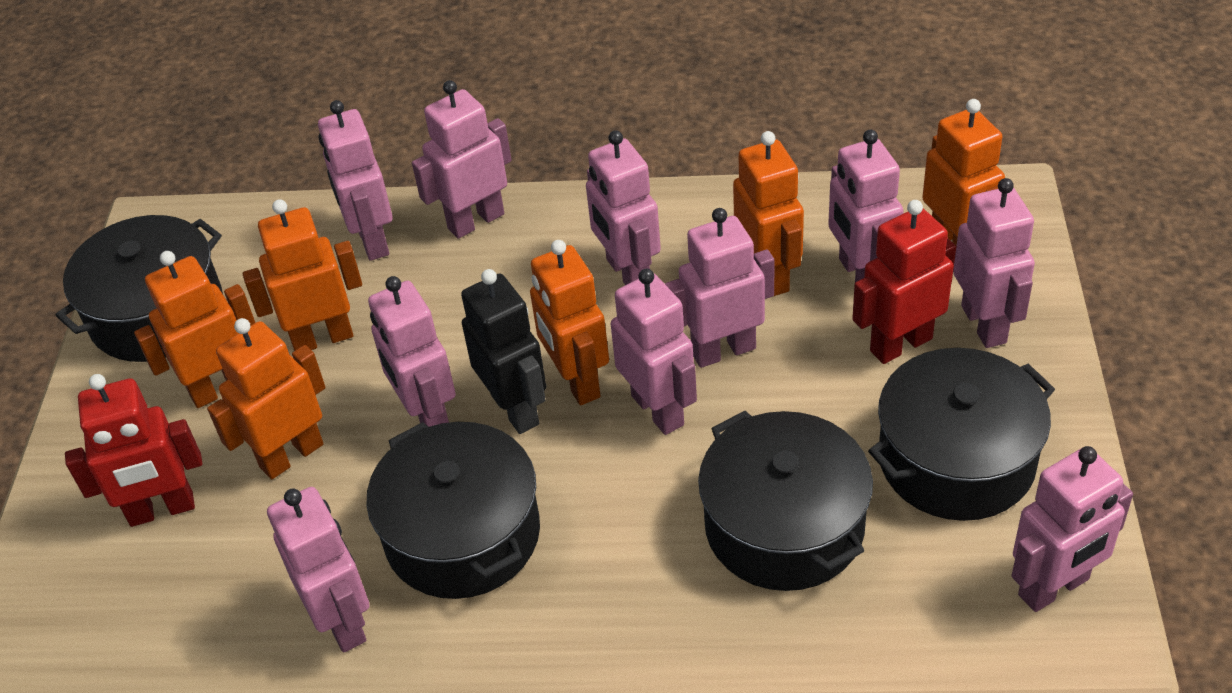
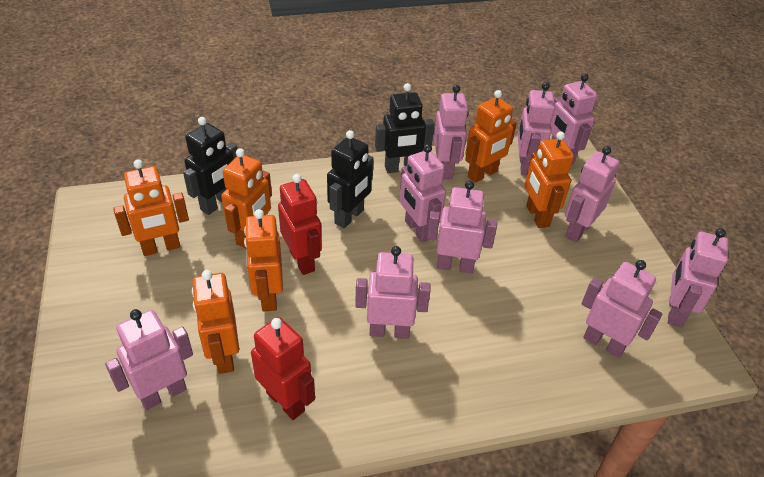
black pot: [55,215,223,362] [366,422,540,599] [698,411,873,591] [868,348,1055,521] = 4 -> none = 0
black robot: [461,269,546,434] = 1 -> [183,117,237,215] [327,130,374,228] [375,83,434,173] = 3

